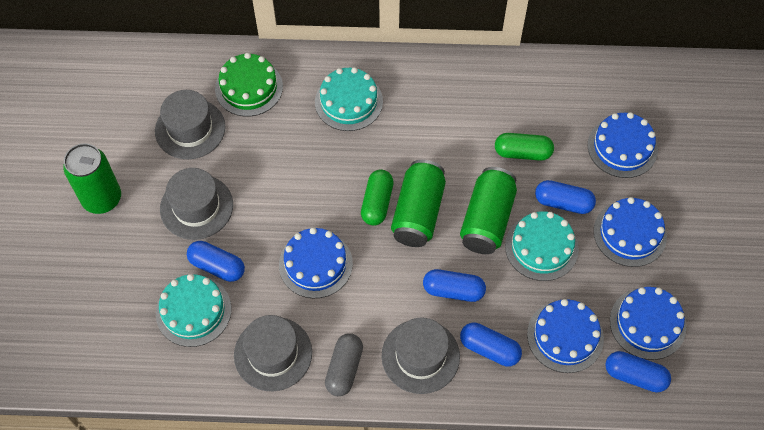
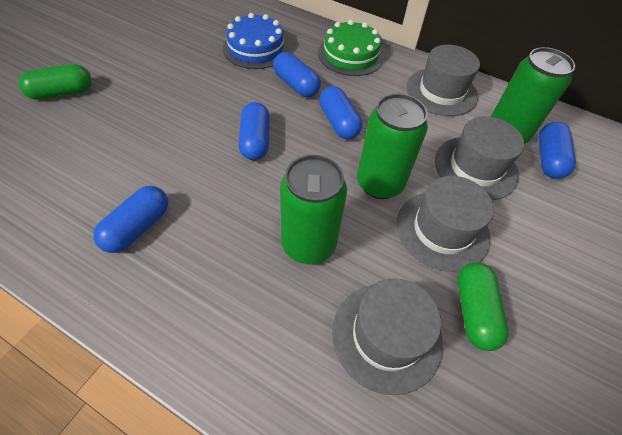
blue cake: [279,227,353,299] [527,299,604,373] [588,112,658,178] [593,197,667,267] [610,287,686,360] = 5 -> [223,13,289,69] = 1
grey capsule: [325,333,363,396] = 1 -> none = 0
turquoise cake: [156,274,232,347] [315,67,383,131] [505,211,579,281] = 3 -> none = 0

